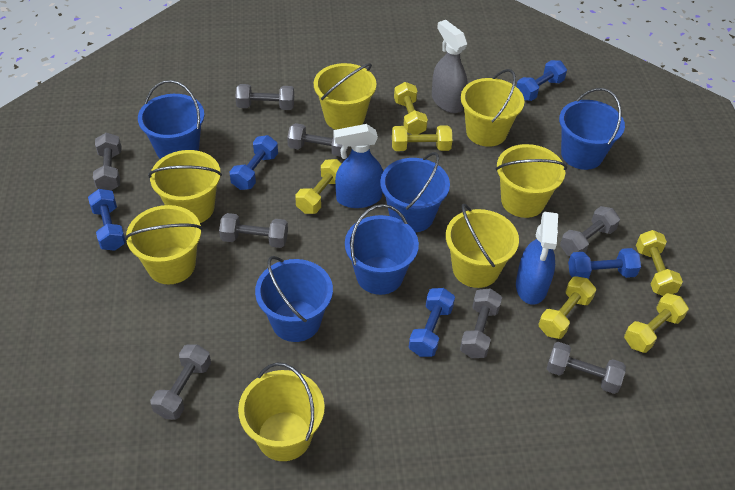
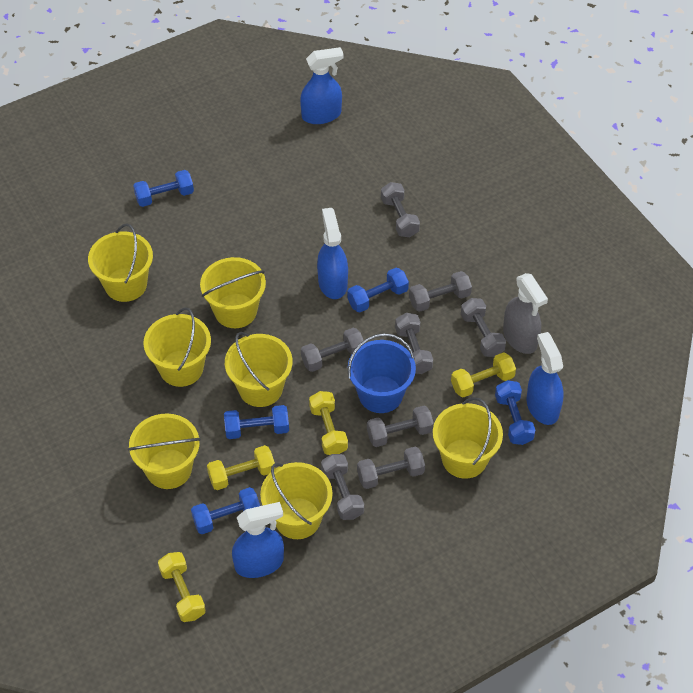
blue bucket: [138,80,204,159] [255,256,333,342] [345,204,419,295] [380,152,450,233] [559,88,625,170] = 5 -> [348,333,416,413] = 1
blue spray bottle: [334,124,383,208] [516,212,558,305] = 2 -> [232,502,284,578] [300,47,343,124] [317,208,348,299] [527,332,564,425] = 4
yellow dumbbell: [295,159,342,214] [392,125,452,151] [394,82,428,134] [538,276,596,339] [624,293,689,353] [636,230,683,296] = 6 -> [158,552,206,622] [207,445,275,490] [309,391,348,455] [451,352,516,397] = 4

